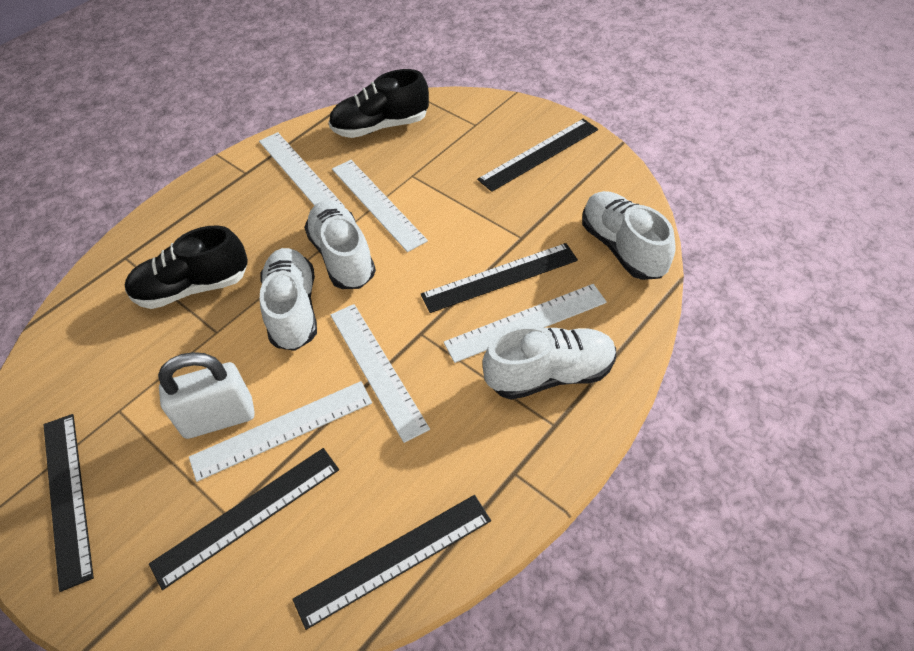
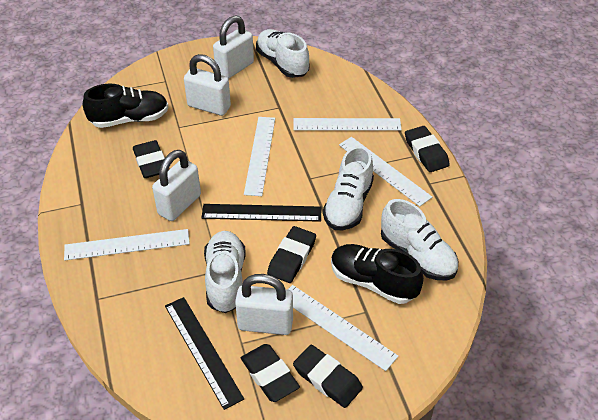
black eraser: none = 0 -> [133,140,169,178] [241,344,300,402] [267,226,316,283] [293,345,363,408] [405,126,450,172] = 5
black ruler: [44,414,94,592] [149,448,339,590] [292,495,491,630] [421,243,578,313] [477,119,598,192] = 5 -> [165,297,244,410] [201,204,321,222] = 2
white padlock: [158,352,255,439] = 1 -> [152,150,201,221] [184,54,231,116] [213,15,254,79] [235,274,293,335] = 4

